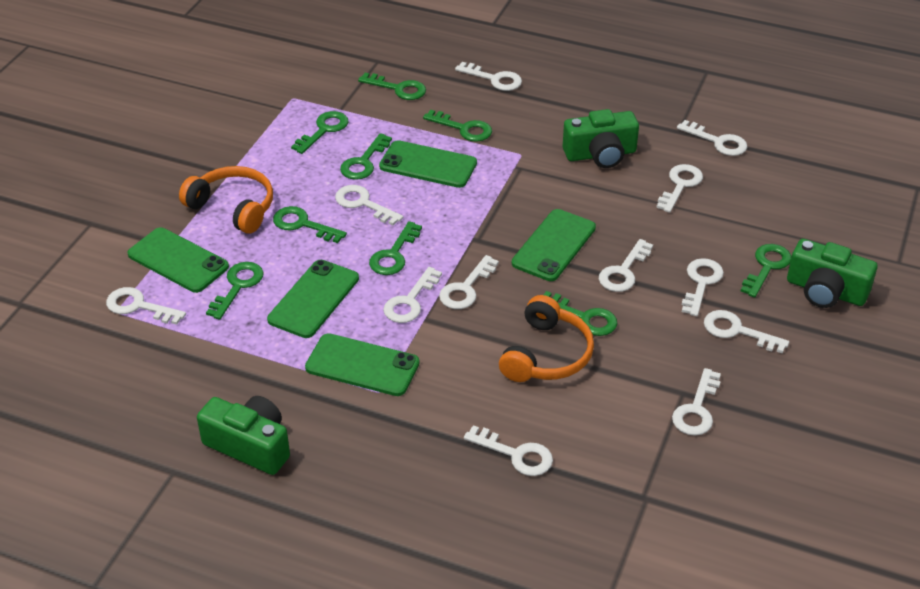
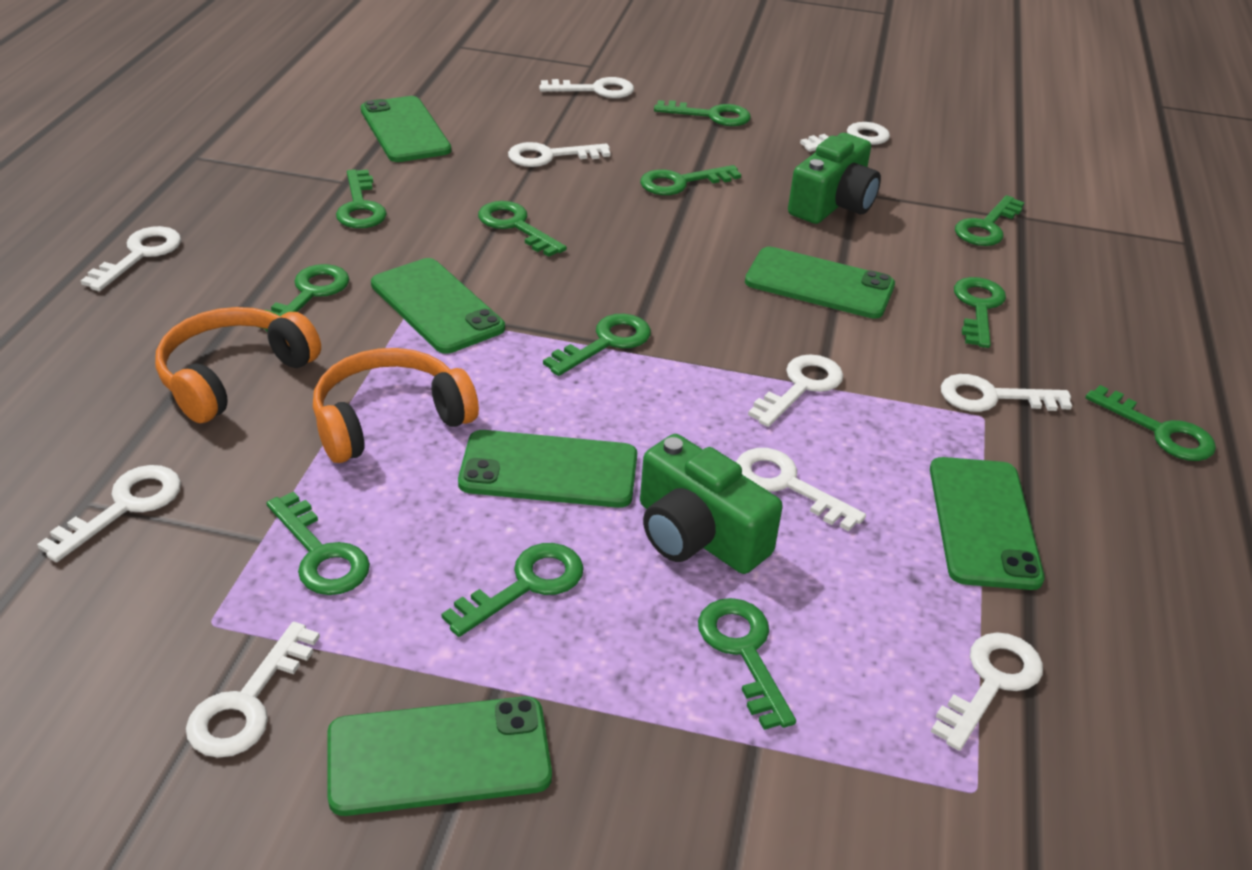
green camera: [197,396,290,475] [563,109,639,168] [787,239,877,308] = 3 -> [640,434,783,574] [788,133,881,224] = 2
green key: [206,262,264,320] [273,206,347,243] [291,111,349,154] [340,133,392,180] [358,73,426,100] [369,221,422,275] [423,110,492,142] [544,291,617,336] [741,244,791,297] = 9 -> [255,264,349,332] [266,492,370,595] [336,169,387,228] [441,543,584,637] [478,201,567,257] [543,314,651,376] [640,165,741,195] [654,100,751,126] [698,598,796,730] [954,277,1006,348] [955,195,1024,246] [1086,385,1216,461] = 12
green phone: [127,227,229,293] [267,260,359,338] [305,333,419,396] [379,140,477,188] [512,209,596,281] = 5 -> [327,696,552,816] [361,96,451,162] [371,258,505,354] [458,430,637,508] [745,247,895,319] [930,457,1045,590] = 6
white key: [106,287,186,325] [335,185,403,225] [383,267,442,323] [439,255,499,309] [455,62,522,91] [464,425,553,476] [599,239,653,292] [656,164,703,213] [672,368,721,436] [677,120,747,156] [682,258,724,316] [704,310,789,353] = 12 -> [37,465,181,562] [81,226,181,291] [186,622,320,758] [508,142,610,167] [539,77,634,98] [736,448,866,531] [748,354,843,427] [800,122,890,152] [931,632,1043,751] [941,374,1072,412] = 10

